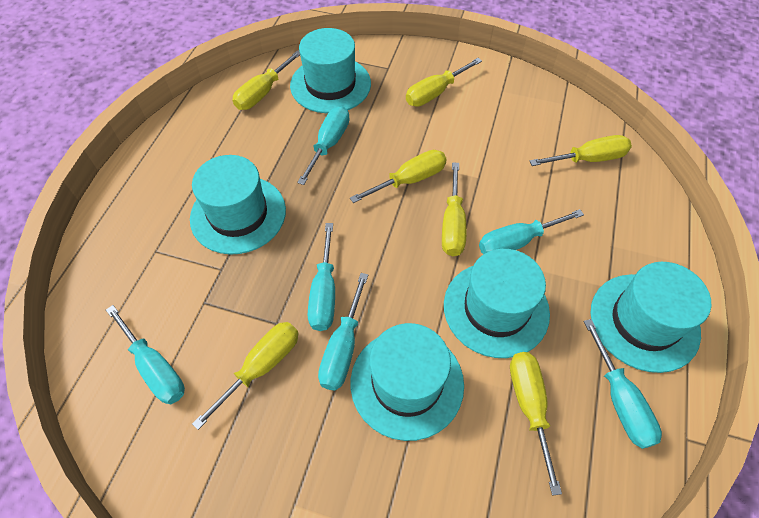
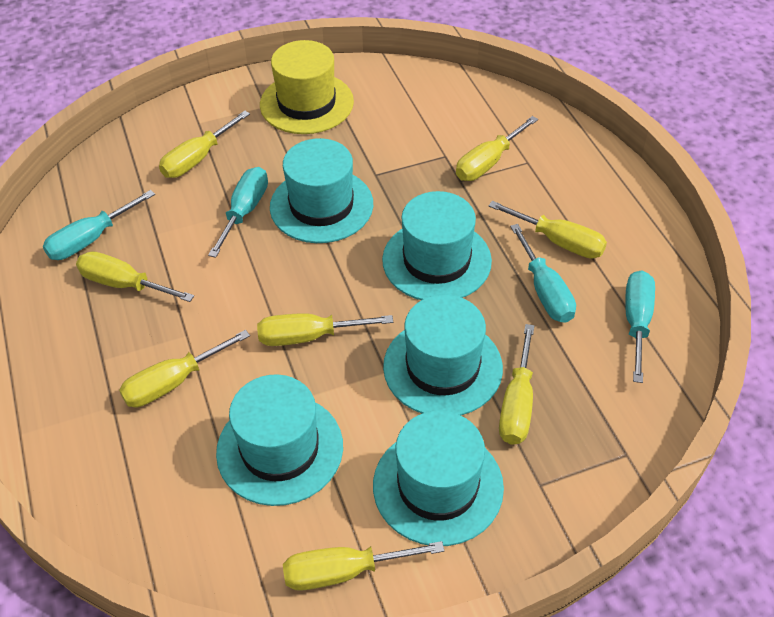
turquoise screwdriver: [106,305,185,404] [297,106,349,185] [308,223,335,331] [318,273,368,390] [479,209,584,255] [583,319,662,449] = 6 -> [43,190,155,260] [208,167,268,258] [510,224,576,323] [625,270,655,383] = 4
yellow hat: none = 0 -> [260,40,354,134] = 1
yellow screwdriver: [192,322,299,430] [233,50,300,110] [350,150,447,203] [406,58,482,107] [442,162,466,256] [510,352,562,496] [530,135,632,166] = 7 -> [76,251,194,302] [119,330,250,407] [159,111,250,178] [257,313,393,346] [283,541,444,591] [456,116,538,181] [489,201,607,259] [499,324,534,445] = 8

